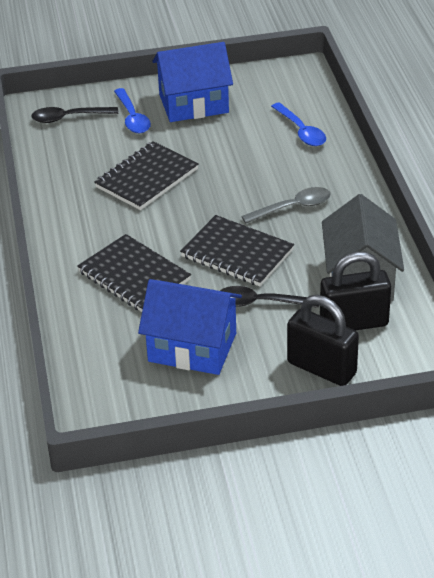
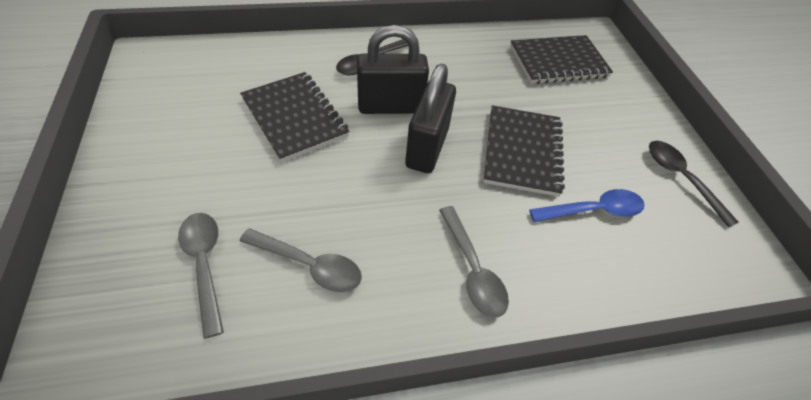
blue house: [138,279,242,375] [153,42,233,122] = 2 -> none = 0
blue spoon: [114,88,151,133] [271,102,326,146] = 2 -> [529,189,645,222] = 1
grey house: [322,194,404,301] = 1 -> none = 0
grey spoon: [241,187,331,223] = 1 -> [178,213,224,339] [240,228,362,292] [439,206,509,318] = 3

